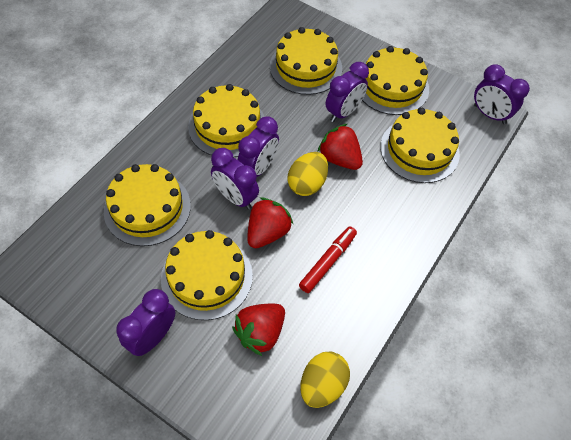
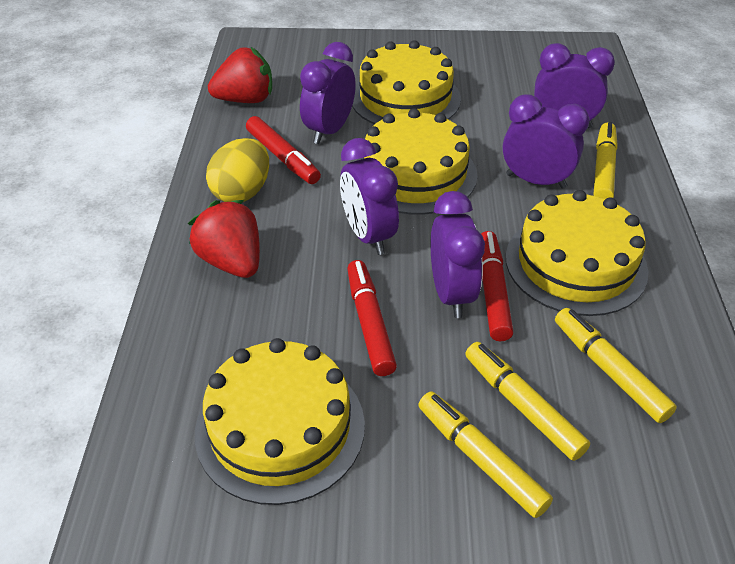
red marker: [299,226,357,293] = 1 -> [246,116,321,184] [347,260,397,376] [481,231,513,341] = 3
red strawberry: [232,304,285,356] [247,197,293,248] [318,124,363,170] = 3 -> [188,200,260,278] [208,47,272,103] = 2
yellow cake: [104,164,191,246] [161,230,253,320] [188,84,265,157] [270,27,342,95] [362,46,429,115] [380,108,460,183] = 6 -> [195,338,365,505] [352,40,461,124] [356,109,477,215] [506,190,648,316] = 4
yellow egg: [287,152,328,196] [300,352,350,408] = 2 -> [206,138,269,202] = 1
yellow marker: none = 0 -> [418,391,553,518] [465,342,590,461] [555,308,677,423] [593,122,618,199] = 4

